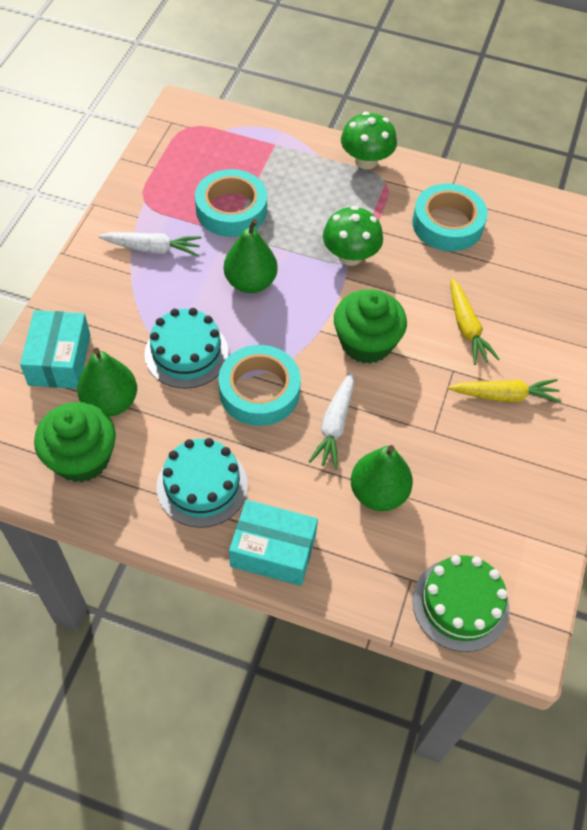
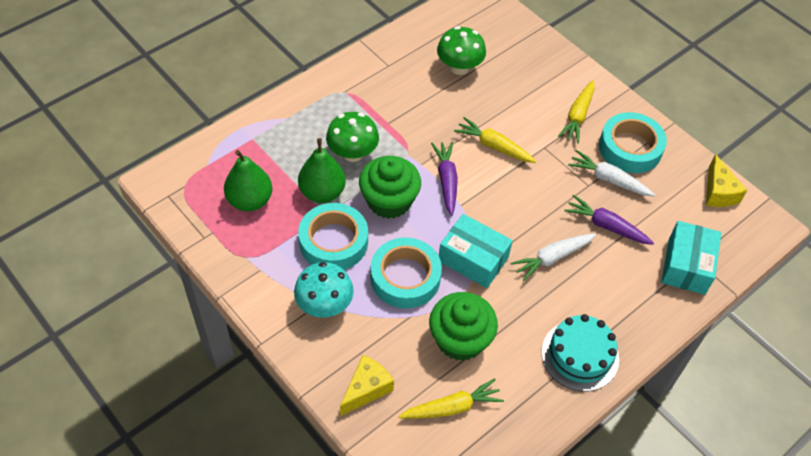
green cake: [412,555,509,652] = 1 -> none = 0
green pear: [77,348,137,417] [224,219,278,293] [351,445,413,511] = 3 -> [224,150,272,211] [298,138,346,203] = 2
purple carrot: none = 0 -> [431,142,458,216] [564,195,654,245] = 2
turquoise cake: [145,308,229,389] [157,438,248,528] = 2 -> [541,314,619,392] = 1
turquoise mushroom: none = 0 -> [294,262,354,318] = 1
yellow carrot: [448,379,561,403] [450,278,499,365] = 2 -> [398,378,504,419] [454,117,537,163] [558,80,595,143] = 3
yellow cheese: none = 0 -> [340,355,394,416] [706,154,747,207] = 2

